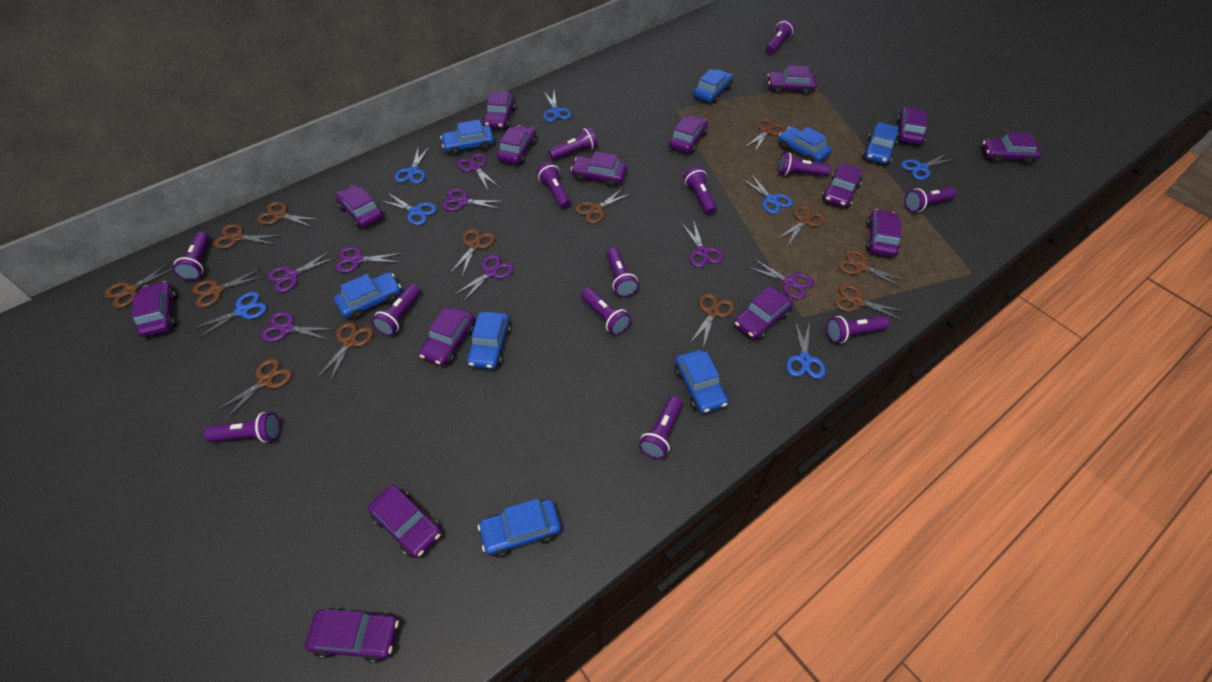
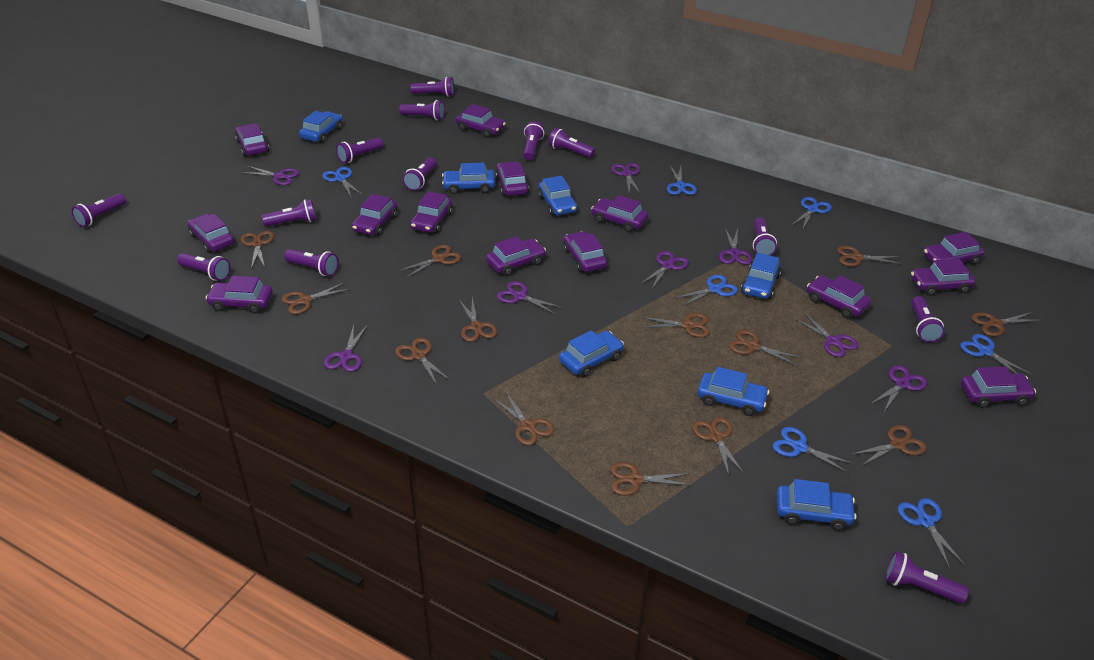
blue car: [334,272,401,320] [440,120,494,156] [466,311,511,369] [478,499,561,558] [675,350,728,413] [693,69,733,104] [778,127,832,163] [863,122,899,164] = 8 -> [299,111,343,143] [442,163,495,194] [538,176,577,216] [559,330,624,377] [697,367,769,416] [741,253,781,299] [777,479,856,531] = 7
purple car: [131,281,178,337] [305,608,399,663] [335,185,384,229] [368,485,442,558] [419,307,475,366] [483,91,516,129] [497,125,536,164] [571,151,627,188] [669,115,708,154] [734,286,793,340] [767,65,816,95] [822,162,862,208] [866,209,901,257] [897,107,927,145] [982,132,1041,165] = 15 -> [188,213,235,253] [206,276,273,313] [235,124,269,157] [352,194,398,236] [410,191,453,233] [456,104,506,138] [486,236,546,276] [495,161,529,196] [563,231,607,272] [591,195,648,232] [807,275,871,318] [911,259,976,296] [924,232,985,265] [961,366,1036,408] = 14

